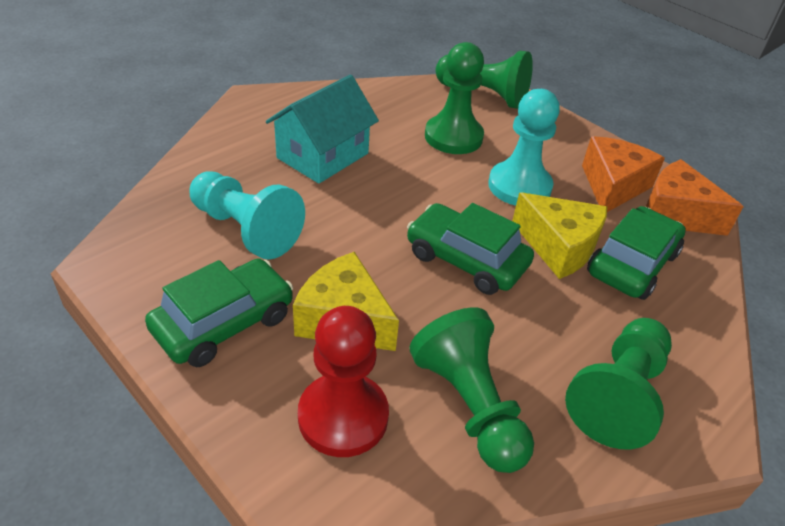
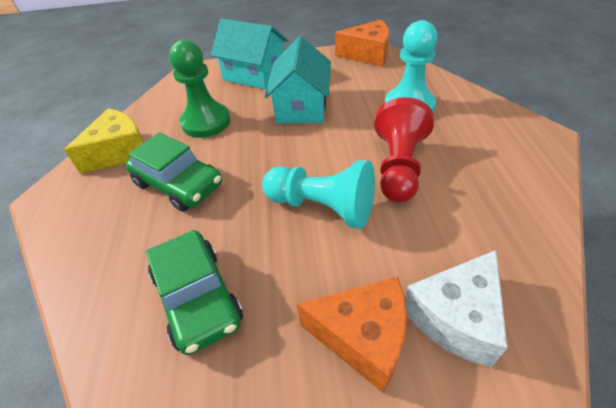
green car: [145,259,293,367] [407,203,534,295] [587,206,686,300] = 3 -> [126,132,222,212] [146,230,243,355] = 2
green pawn: [409,307,534,473] [425,42,484,154] [436,51,533,109] [565,318,672,449] = 4 -> [169,40,231,138] = 1
turquoise house: [266,75,379,184] = 1 -> [211,18,288,89] [265,36,331,124] = 2
white cheese: none = 0 -> [405,250,507,367] = 1
yellow cheese: [293,252,399,351] [512,192,607,279] = 2 -> [64,108,144,174] = 1

